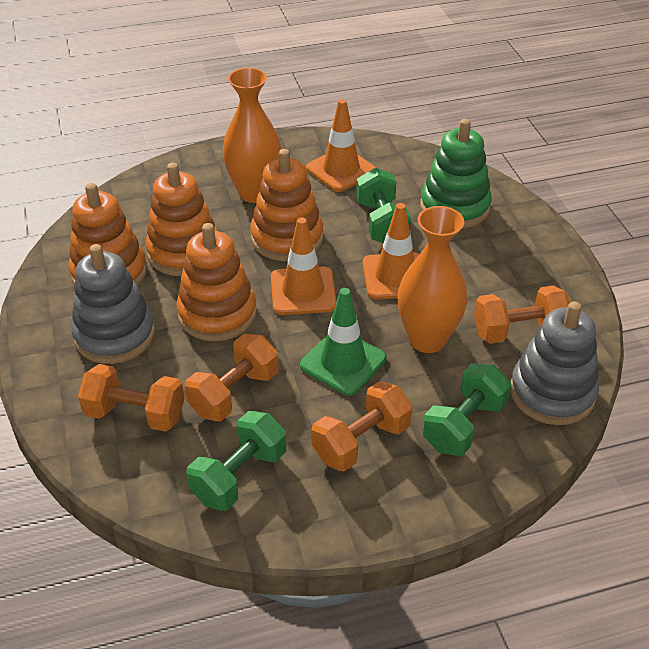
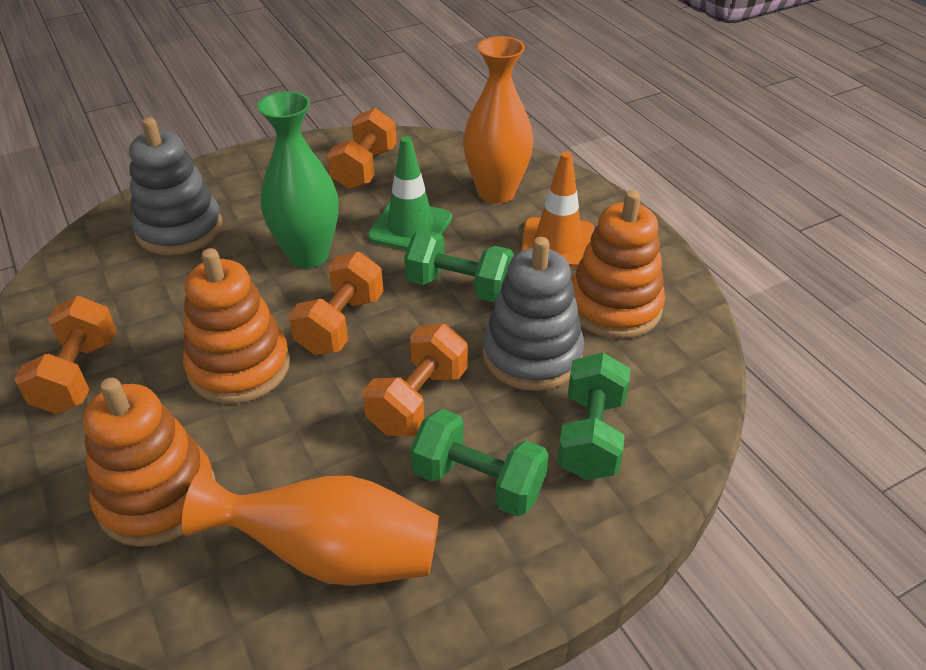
green stacking toy: [420,119,492,229] = 1 -> none = 0
green vase: none = 0 -> [257,91,339,268] = 1
orange stacking toy: [69,183,147,286] [145,163,218,276] [176,223,257,341] [250,149,323,261] = 4 -> [83,378,215,547] [183,248,290,404] [572,190,665,339] = 3
orange traffic cone: [271,217,336,315] [306,99,376,192] [363,203,419,299] = 3 -> [521,151,594,268] = 1

